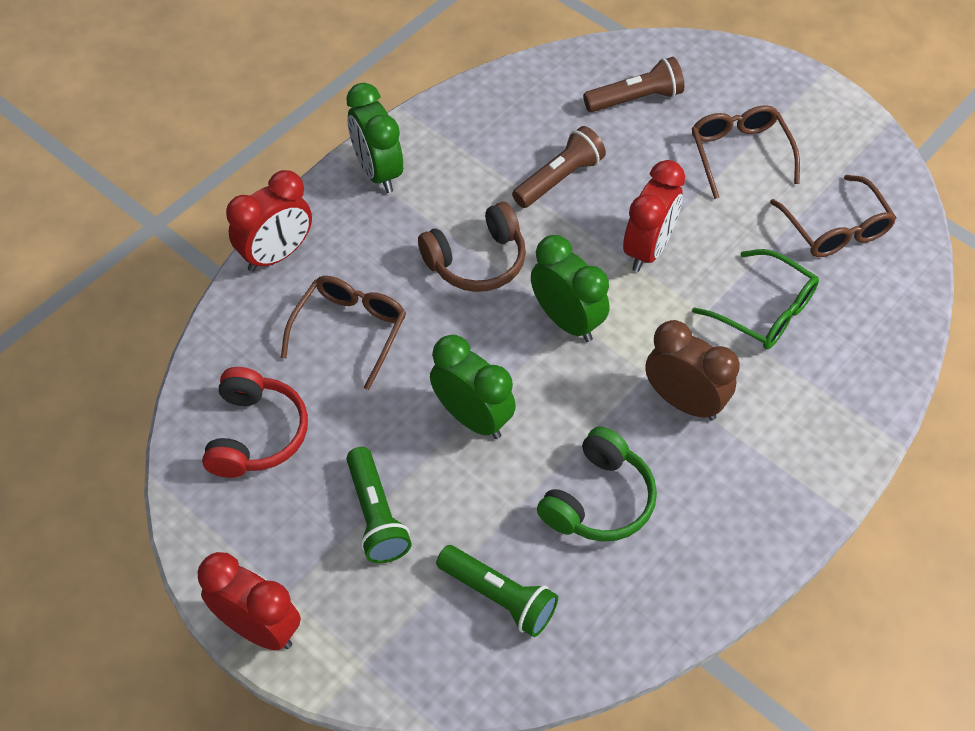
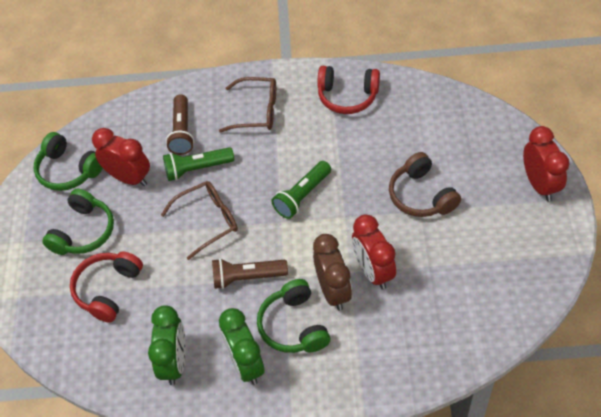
brown glasses: [281,276,406,390] [692,105,800,199] [770,175,897,257] = 3 -> [161,181,238,260] [219,77,276,132] = 2
green clock: [346,83,403,193] [430,335,516,439] [531,235,609,342] = 3 -> [148,305,186,385] [219,308,264,385] = 2
green glasses: [692,249,819,350] = 1 -> none = 0
green headphones: [537,426,657,542] = 1 -> [33,132,103,191] [42,189,114,255] [257,279,330,353] = 3
red headphones: [202,367,308,478] = 1 -> [70,251,143,323] [317,66,380,114] = 2

